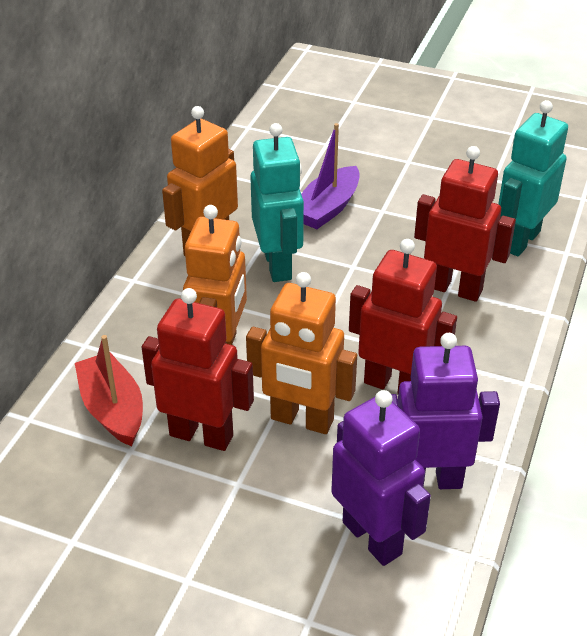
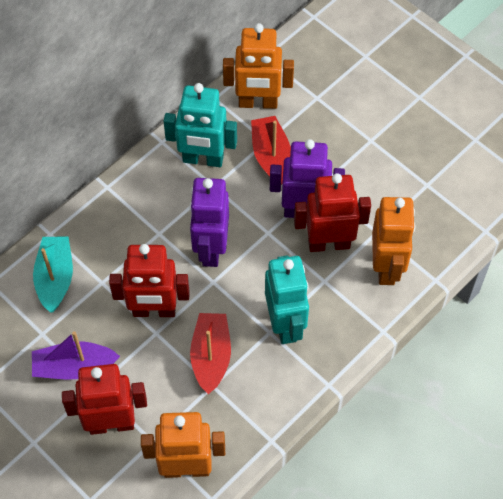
red boat: [75,335,143,446] = 1 -> [190,313,231,394] [251,116,291,185] = 2
turquoise boat: none = 0 -> [33,237,73,312] = 1

